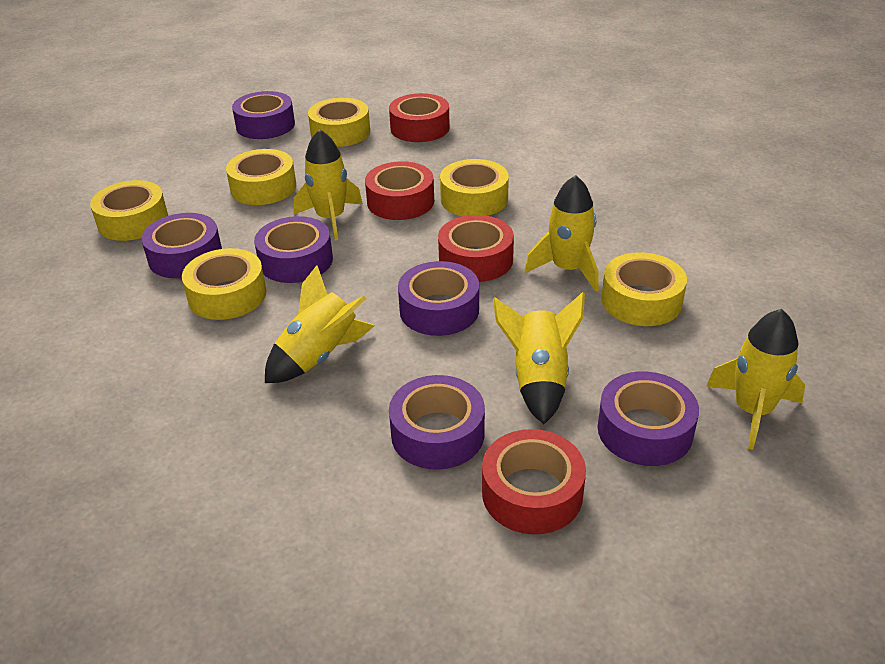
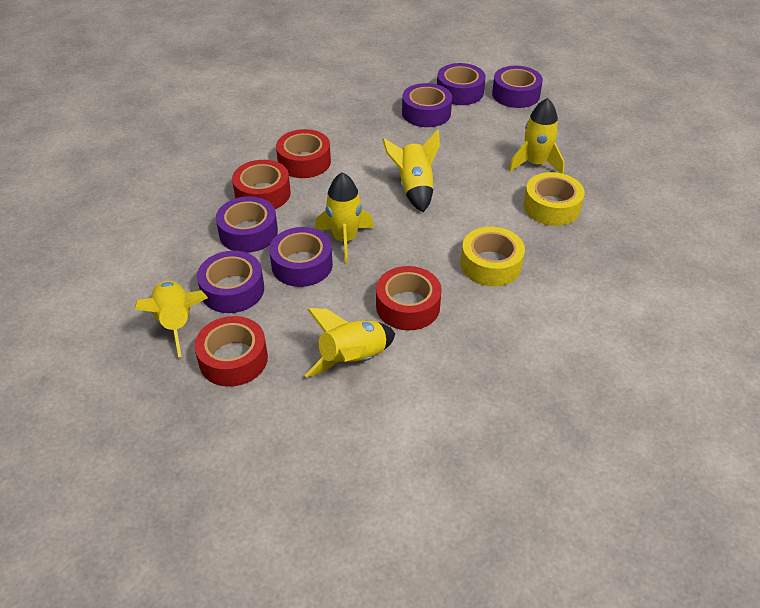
yellow tape: [90,180,168,241] [182,248,267,320] [226,149,296,205] [308,98,370,147] [440,159,509,216] [601,252,687,326] = 6 -> [461,227,525,286] [523,172,585,226] = 2

